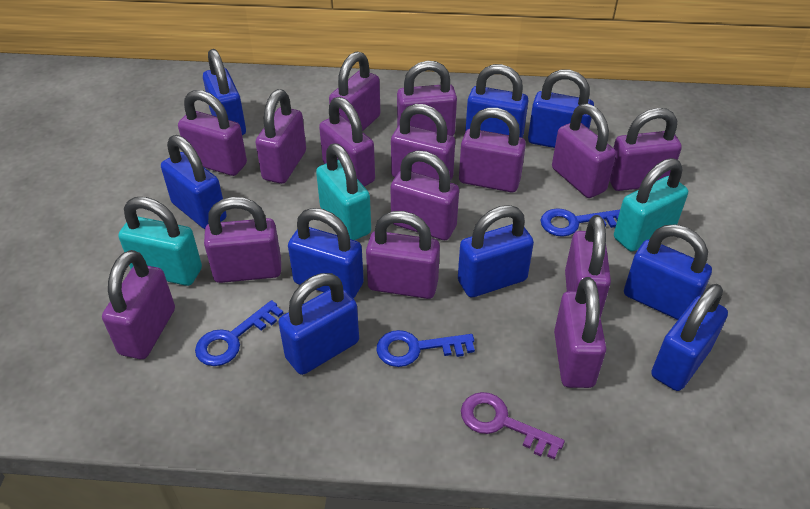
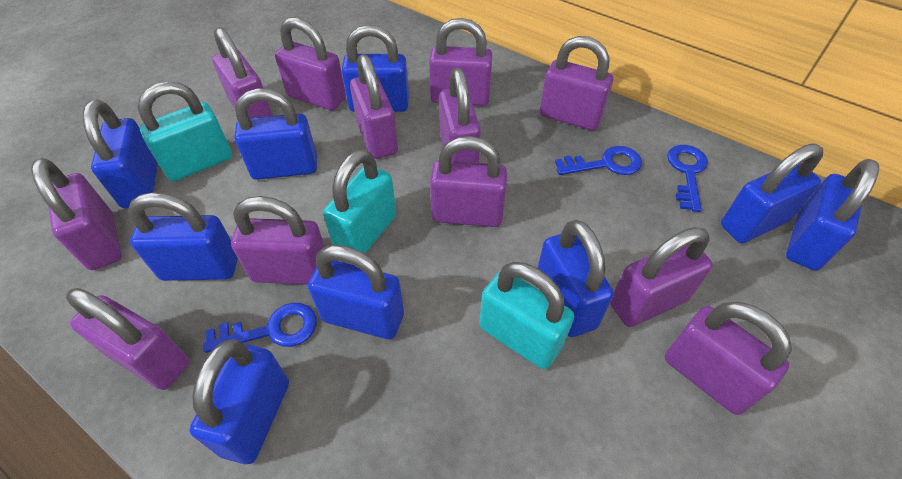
purple key: [461,392,565,459] = 1 -> none = 0
purple padlock: [102,250,175,359] [178,90,247,176] [204,197,281,283] [256,89,306,184] [319,97,375,187] [329,51,380,132] [366,211,440,299] [390,151,459,240] [391,104,455,181] [397,61,457,136] [459,108,526,192] [552,103,616,198] [554,277,606,388] [565,215,611,318] [610,108,682,191] = 15 -> [31,158,122,270] [66,288,190,390] [212,27,273,118] [231,196,325,285] [275,17,346,110] [350,54,398,159] [429,18,493,106] [430,136,507,227] [439,68,481,163] [540,36,613,130] [610,227,713,327] [665,302,792,415] = 12

